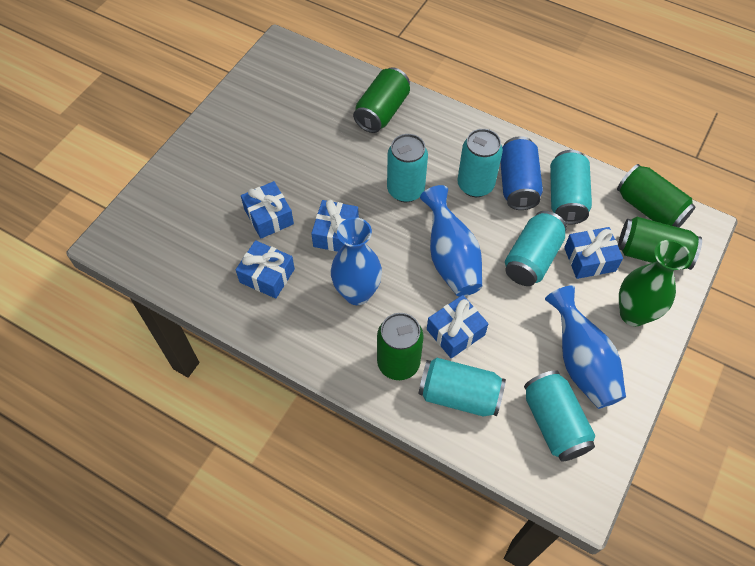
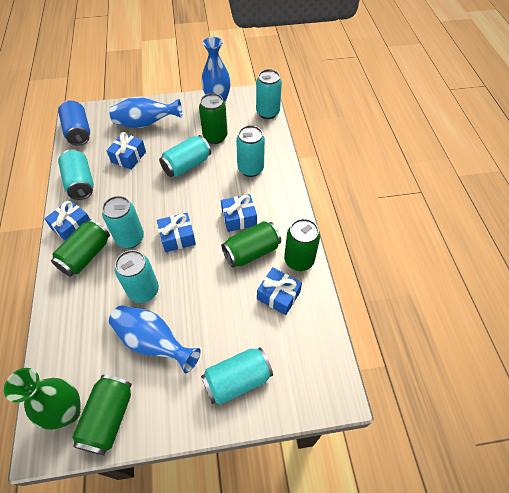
green can: [353,67,410,133] [377,313,424,380] [617,164,696,227] [618,217,702,270] = 4 -> [51,219,110,276] [72,375,132,455] [199,93,228,144] [221,221,281,268] [284,219,320,271] = 5
turquoise can: [387,134,428,202] [418,358,506,417] [457,129,503,197] [505,211,567,286] [524,370,595,462] [550,150,592,224] = 6 -> [58,149,94,200] [102,196,144,248] [115,250,159,303] [159,135,211,177] [201,347,273,405] [236,125,265,177] [256,69,282,119] = 7

